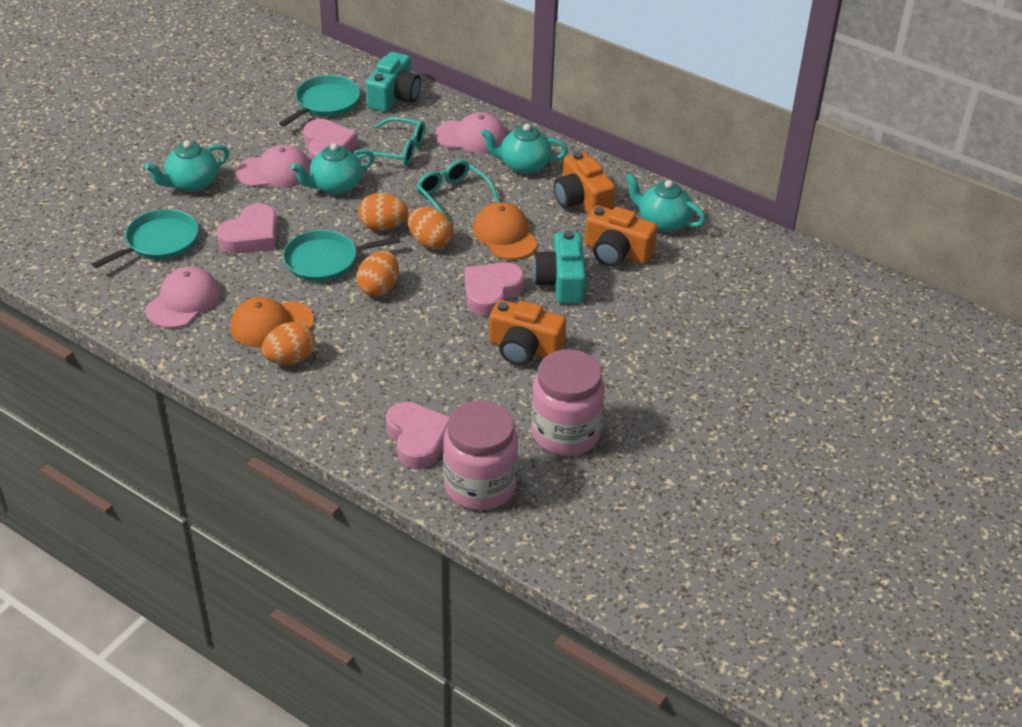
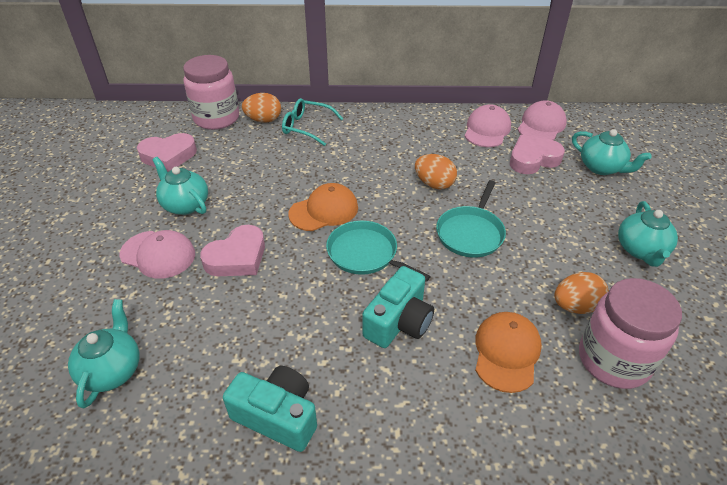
orange camera: [489,300,566,366] [554,151,615,214] [584,205,657,267] = 3 -> none = 0
orange egg: [262,322,315,364] [356,251,399,296] [358,193,408,231] [408,207,453,249] = 4 -> [242,93,281,123] [415,154,457,190] [554,272,609,314] = 3
pink heart: [217,203,277,254] [303,119,358,162] [386,402,450,469] [465,262,524,316] = 4 -> [137,133,197,172] [200,225,265,276] [510,135,565,174] = 3
turquoise glasses: [357,117,425,166] [417,160,499,224] = 2 -> [282,98,343,146] = 1
turquoise pan: [92,209,199,268] [279,75,360,127] [283,230,400,282] = 3 -> [326,221,431,282] [436,180,506,258] = 2

